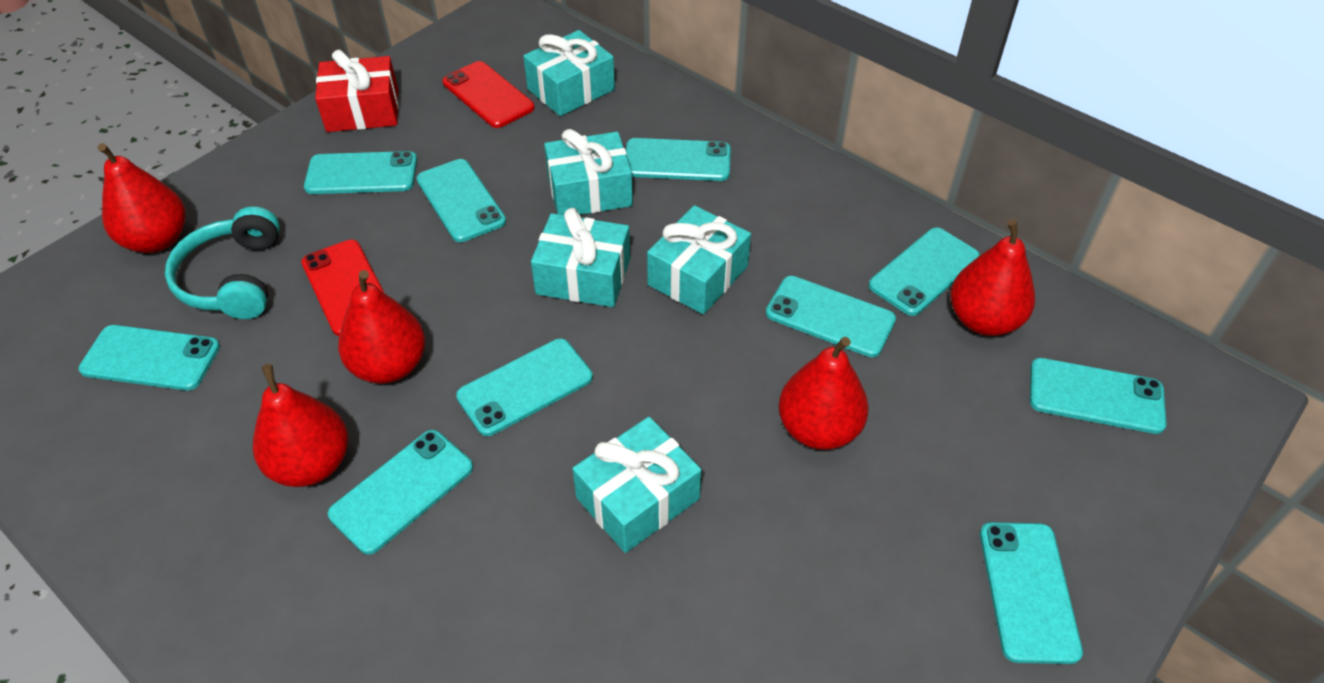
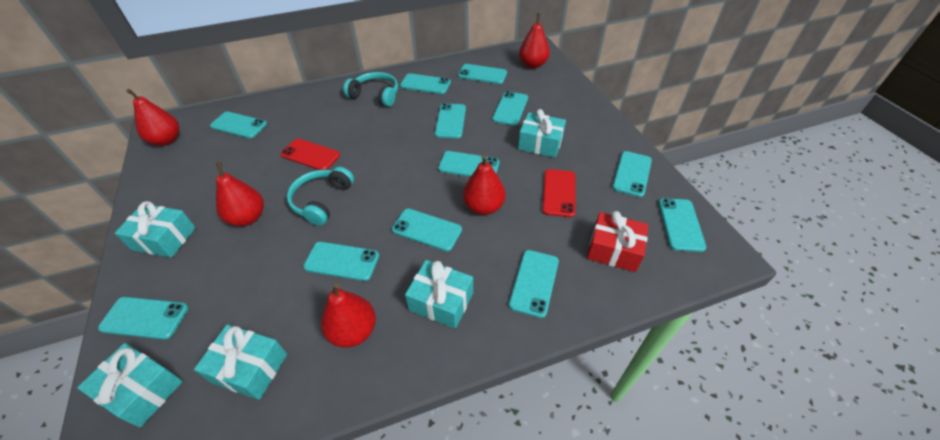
turquoise headphones: [165,206,280,319] = 1 -> [287,167,354,226] [343,72,398,107] = 2
turquoise phone: [78,325,220,391] [304,151,417,194] [328,430,473,555] [417,159,506,242] [456,338,593,436] [626,138,731,181] [766,276,896,357] [869,227,980,316] [980,522,1083,664] [1030,358,1167,434] = 10 -> [98,297,188,340] [210,112,267,138] [303,242,379,281] [392,208,462,251] [400,73,451,94] [435,103,466,138] [438,151,500,177] [458,64,507,84] [492,91,528,126] [509,250,559,318] [612,151,652,197] [658,198,706,252] = 12

